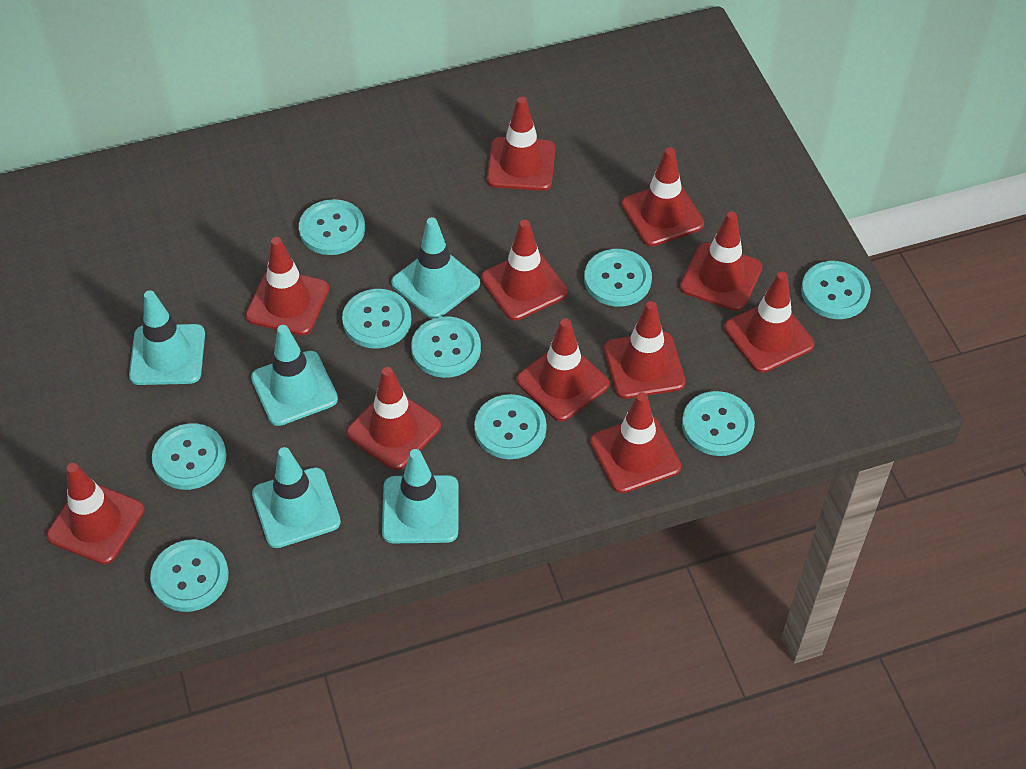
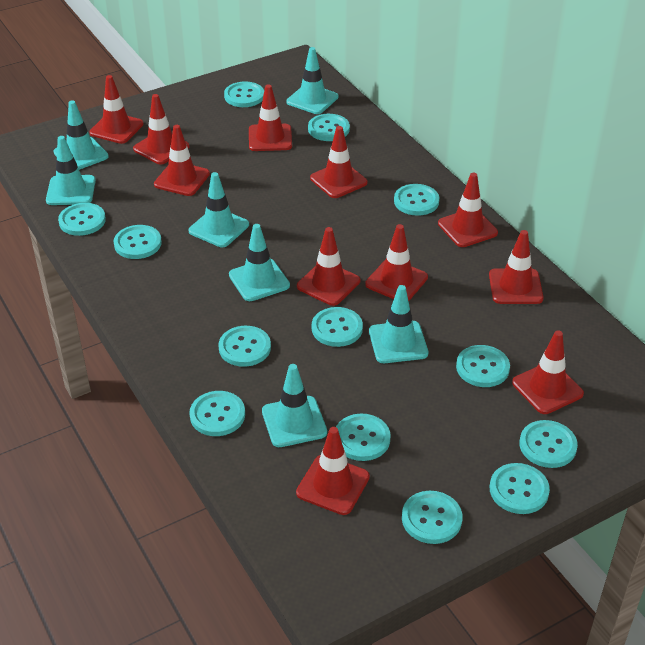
turquoise button: [150,540,229,612] [152,423,226,490] [299,199,365,255] [342,289,411,349] [411,316,481,378] [474,394,546,459] [584,249,652,307] [682,391,755,456] [801,261,871,319] = 9 -> [58,203,106,236] [113,225,162,259] [189,391,245,436] [218,326,271,367] [224,82,264,107] [308,114,350,141] [312,307,363,347] [336,414,391,461] [394,184,439,216] [402,491,462,544] [456,345,510,387] [490,463,550,514] [519,420,578,468] = 13
turquoise traffic cone: [129,290,205,385] [251,325,338,426] [252,447,341,548] [382,449,459,543] [391,217,480,319] = 5 -> [46,136,96,205] [54,100,109,170] [189,172,249,247] [229,224,290,301] [262,364,327,447] [287,47,338,114] [369,285,428,363] = 7

